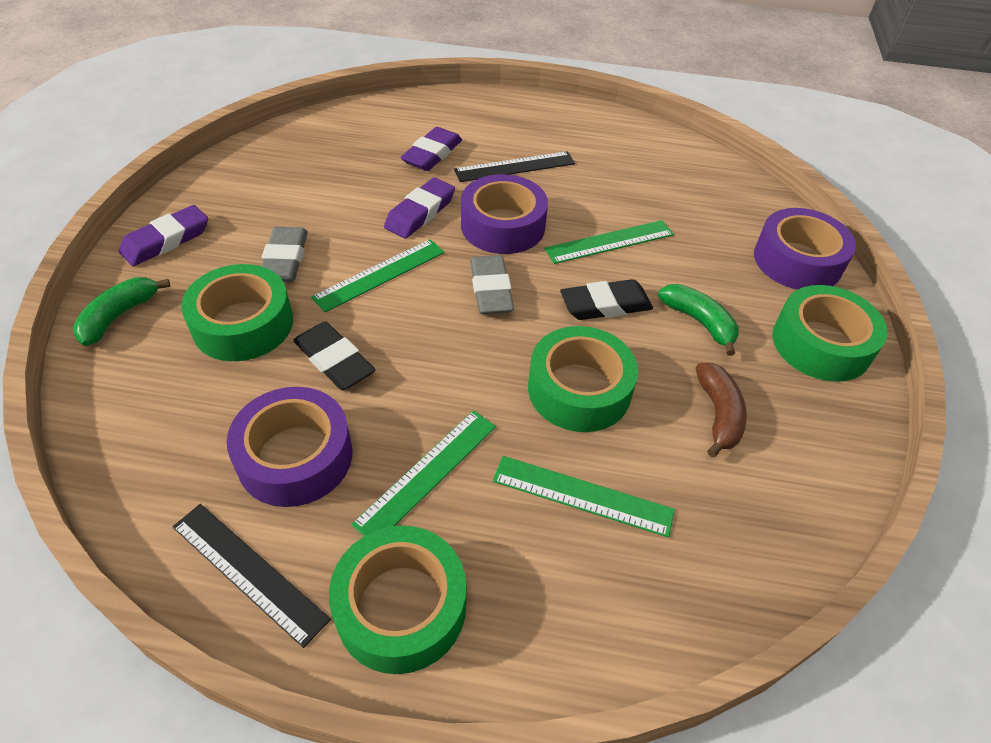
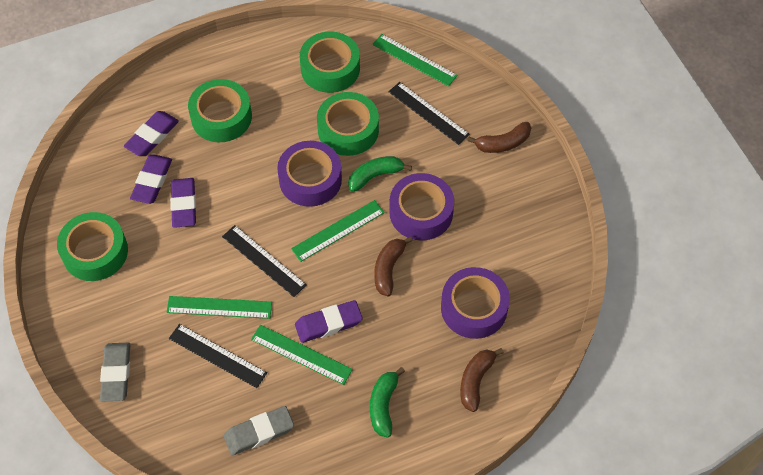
black eraser: [293,321,376,390] [560,279,653,320] = 2 -> none = 0
black ruler: [173,504,331,648] [454,151,575,182] = 2 -> [169,324,267,388] [222,225,306,297] [388,82,470,145] = 3
brown banana: [696,363,747,458] = 1 -> [374,236,413,296] [460,348,504,412] [467,122,531,153] = 3
purple eraser: [119,205,208,266] [384,178,455,238] [401,127,462,171] = 3 -> [124,111,179,156] [130,154,172,204] [170,178,196,228] [295,300,363,343] = 4

